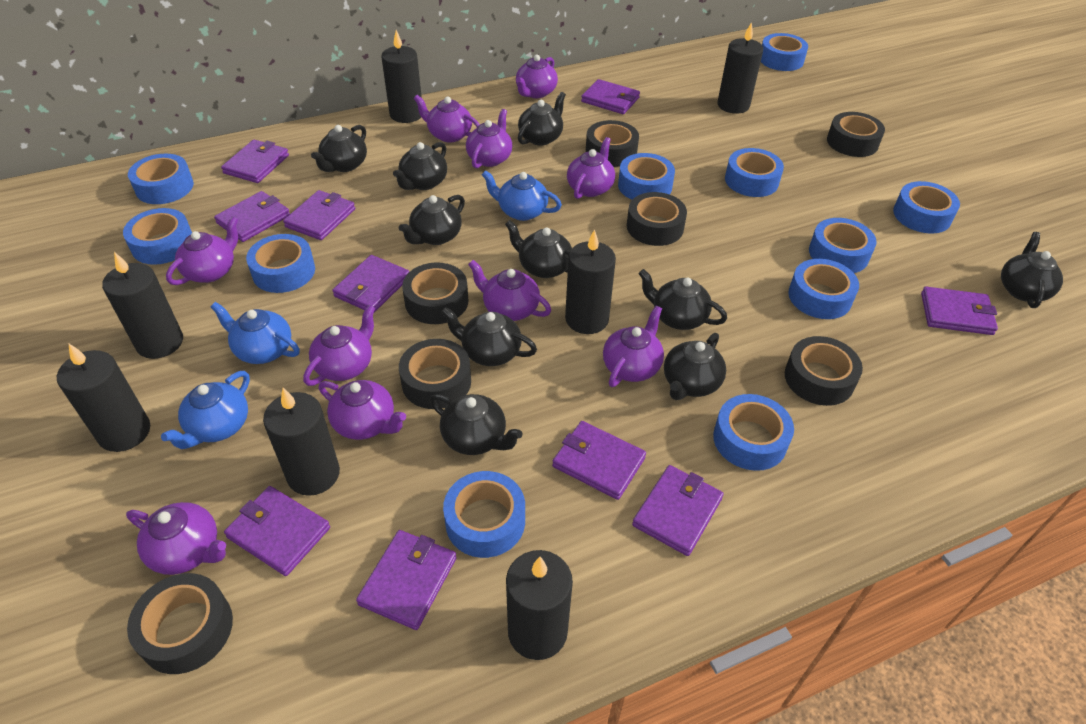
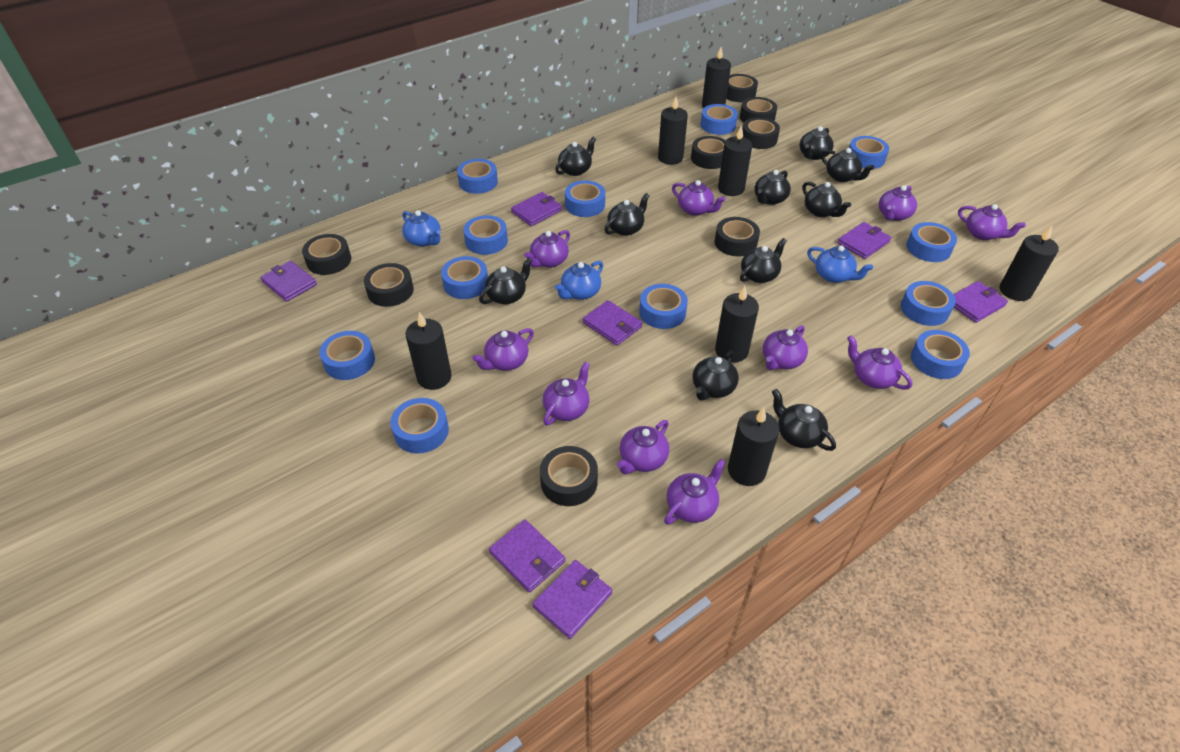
black tape: [127,573,233,674] [399,339,471,409] [402,262,469,324] [586,120,639,167] [627,192,687,246] [785,336,863,406] [827,112,885,157] = 7 -> [302,234,351,275] [364,263,414,307] [540,446,598,506] [691,136,726,169] [714,217,760,256] [726,74,758,102] [740,97,777,123] [742,117,780,149] = 8
blue tape: [123,208,192,265] [128,154,194,204] [246,234,315,293] [443,471,525,558] [618,153,675,200] [713,394,794,471] [725,148,784,197] [761,33,808,71] [788,259,859,319] [809,218,877,273] [893,181,960,233] = 11 -> [319,331,375,380] [390,398,449,453] [441,256,488,299] [457,159,498,194] [463,215,508,255] [565,181,605,217] [639,284,688,329] [700,104,738,135] [849,136,889,169] [901,281,956,326] [907,222,957,262] [911,330,970,379] = 12
purple wallet: [214,191,290,242] [221,140,289,183] [224,486,330,576] [283,190,355,240] [332,255,410,313] [356,530,457,630] [552,421,646,500] [581,79,640,114] [632,465,723,556] [921,287,998,335] = 10 -> [260,261,317,302] [489,519,565,592] [511,192,562,226] [533,560,612,639] [583,300,642,346] [837,222,891,259] [953,281,1008,323] = 7

